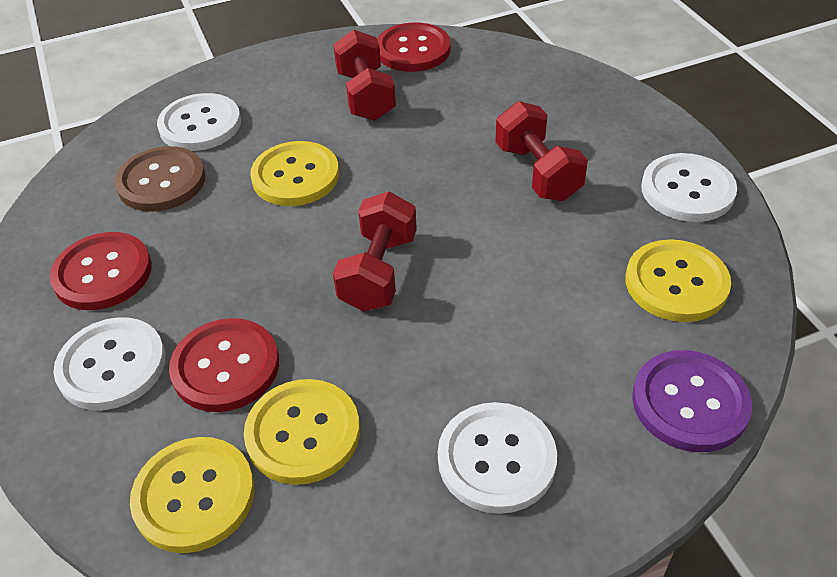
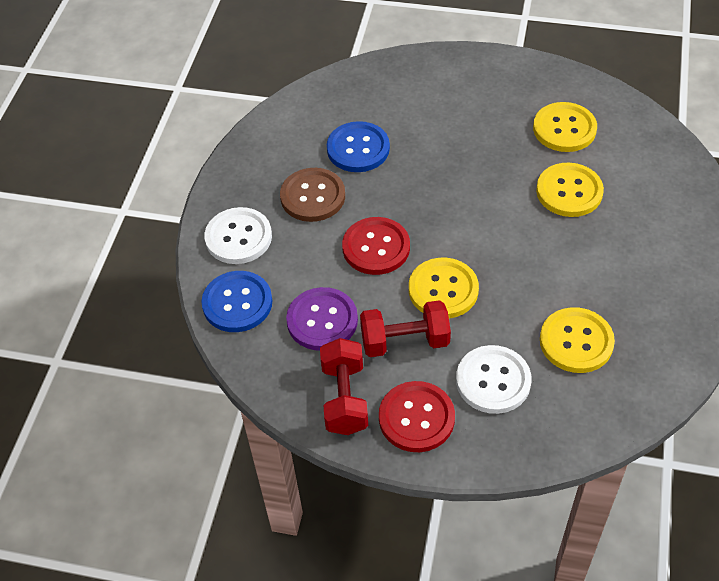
blue button: none = 0 -> [201,271,273,332] [327,121,390,172] = 2
red button: [50,232,152,310] [169,318,279,412] [377,22,451,72] = 3 -> [342,217,410,275] [379,381,455,452] = 2
red dumbbell: [333,30,396,121] [333,192,417,311] [495,101,588,201] = 3 -> [320,338,368,435] [360,300,451,357] = 2
white button: [53,317,166,410] [157,93,241,151] [438,402,557,514] [641,153,737,222] = 4 -> [204,207,272,264] [456,345,532,414] = 2

